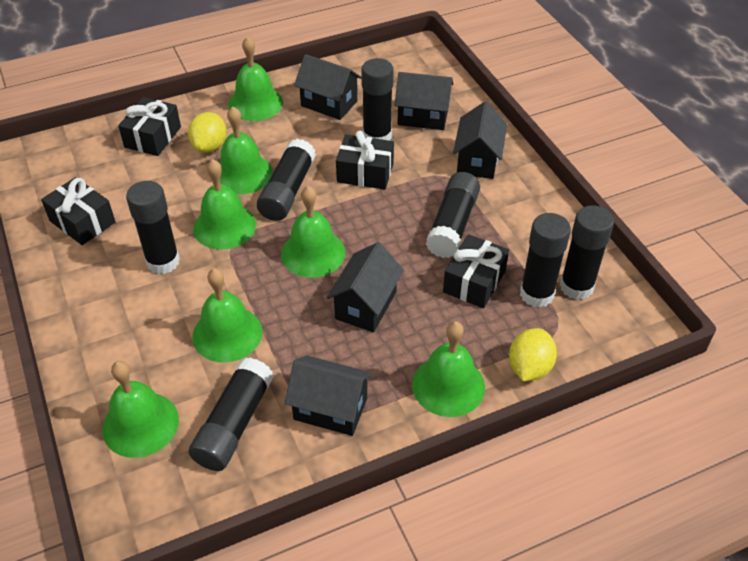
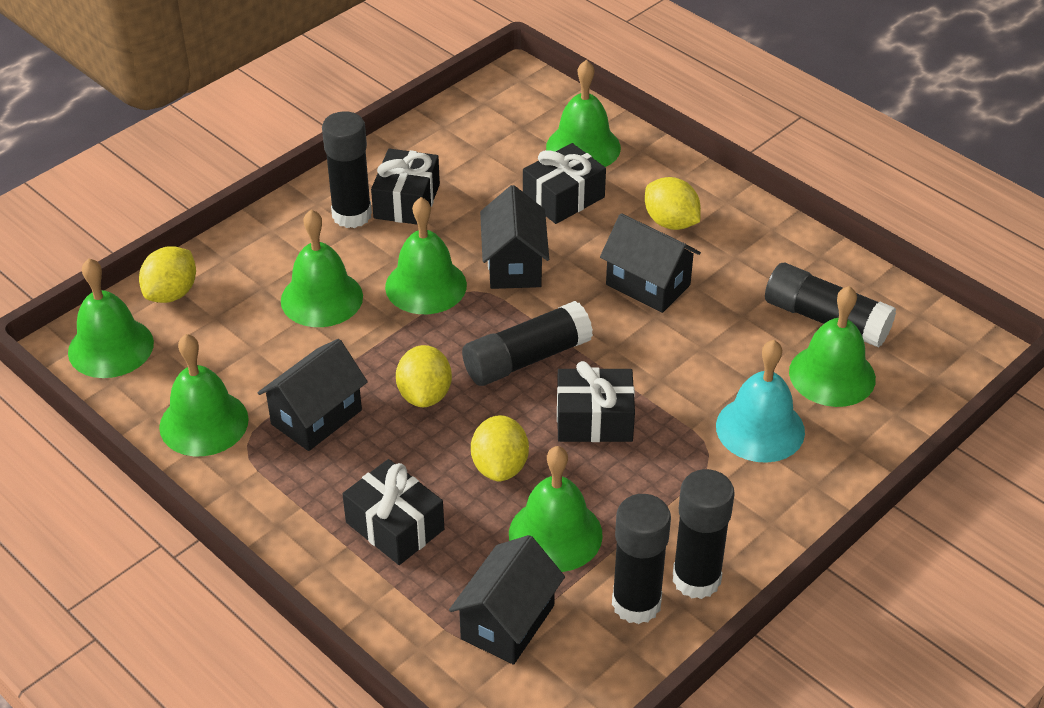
black glue stick: [126,181,180,274] [189,357,274,471] [257,139,316,221] [361,58,394,141] [426,172,480,258] [520,213,571,308] [560,205,614,300] = 7 -> [322,111,372,228] [462,301,593,386] [612,494,671,624] [673,469,735,599] [765,263,896,348] = 5
black house: [285,356,373,436] [294,54,362,120] [327,242,404,332] [394,72,453,130] [453,102,507,179] = 5 -> [258,339,368,451] [449,535,565,665] [480,185,549,289] [600,213,701,313] = 4
turquoise bell: none = 0 -> [716,340,805,463] = 1
yellow lemon: [188,112,226,153] [509,328,557,381] = 2 -> [139,246,196,303] [396,345,452,407] [471,415,529,481] [645,177,701,230] = 4

